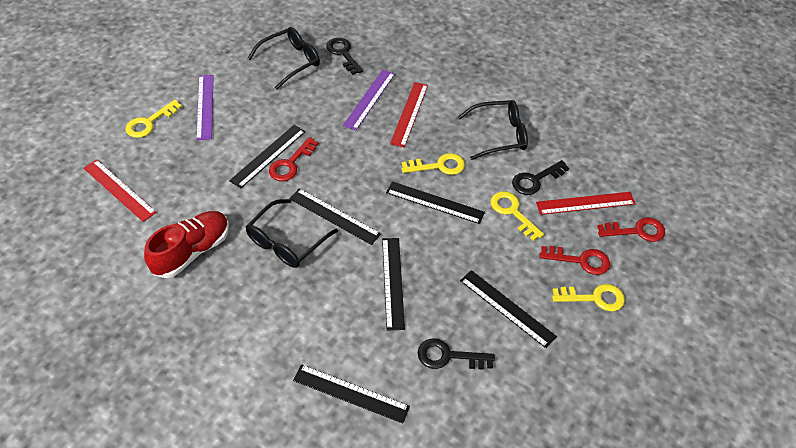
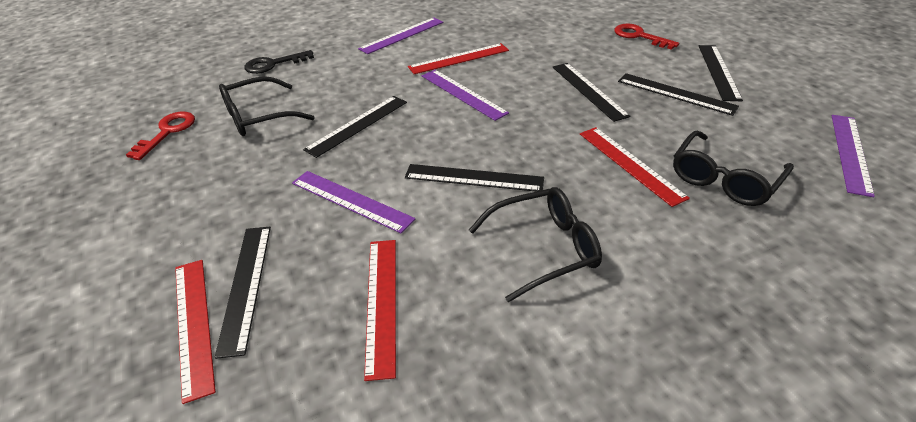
black key: [326,38,363,75] [418,338,495,370] [512,160,569,195] = 3 -> [244,50,314,74] = 1
purple ruler: [196,75,214,140] [343,69,395,131] = 2 -> [292,171,416,233] [358,17,443,54] [422,70,509,121] [832,115,875,197] = 4
red key: [269,137,319,181] [540,246,610,275] [598,217,665,242] = 3 -> [126,112,195,160] [614,24,679,50] = 2
red ruler: [84,160,157,222] [390,82,428,147] [536,192,636,215] = 3 -> [175,260,216,404] [364,240,396,381] [408,43,509,74] [580,127,690,207] = 4
red shoe: [144,211,229,278] = 1 -> none = 0
yellow key: [125,100,182,138] [402,153,465,175] [491,191,544,241] [552,284,625,311] = 4 -> none = 0

